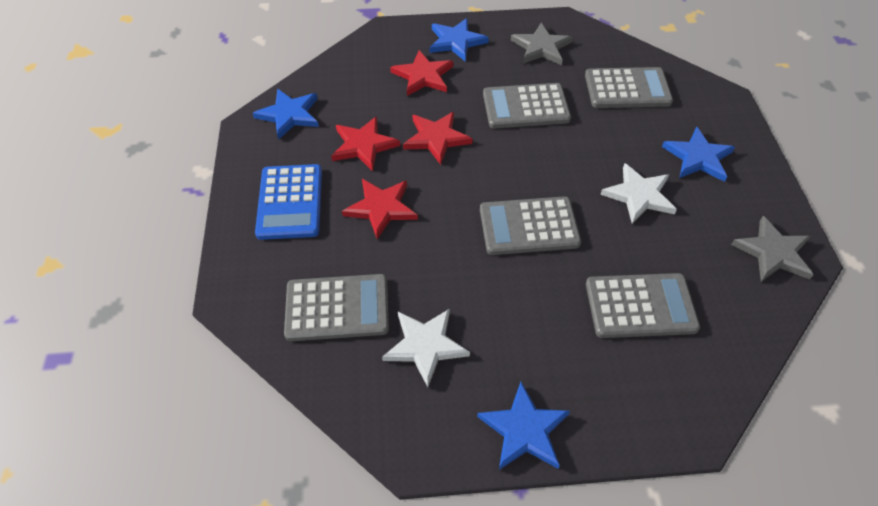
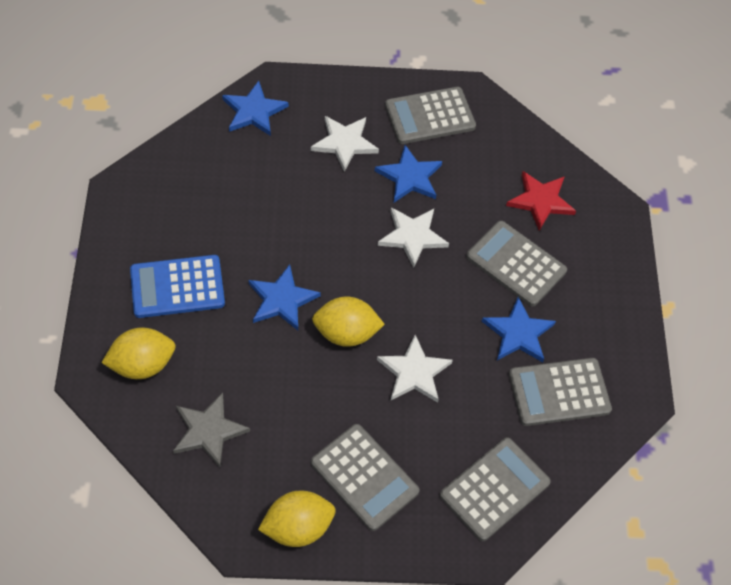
grey star: [511,23,573,65] [731,216,813,282] = 2 -> [173,393,250,468] = 1
red star: [331,116,400,171] [342,179,418,239] [390,50,453,96] [403,112,472,165] = 4 -> [506,171,576,231] = 1
white star: [382,309,470,387] [600,163,677,224] = 2 -> [311,116,379,172] [377,335,453,403] [378,207,449,268] = 3
yellow lemon: none = 0 -> [102,328,175,379] [258,490,335,547] [312,297,385,347] = 3

